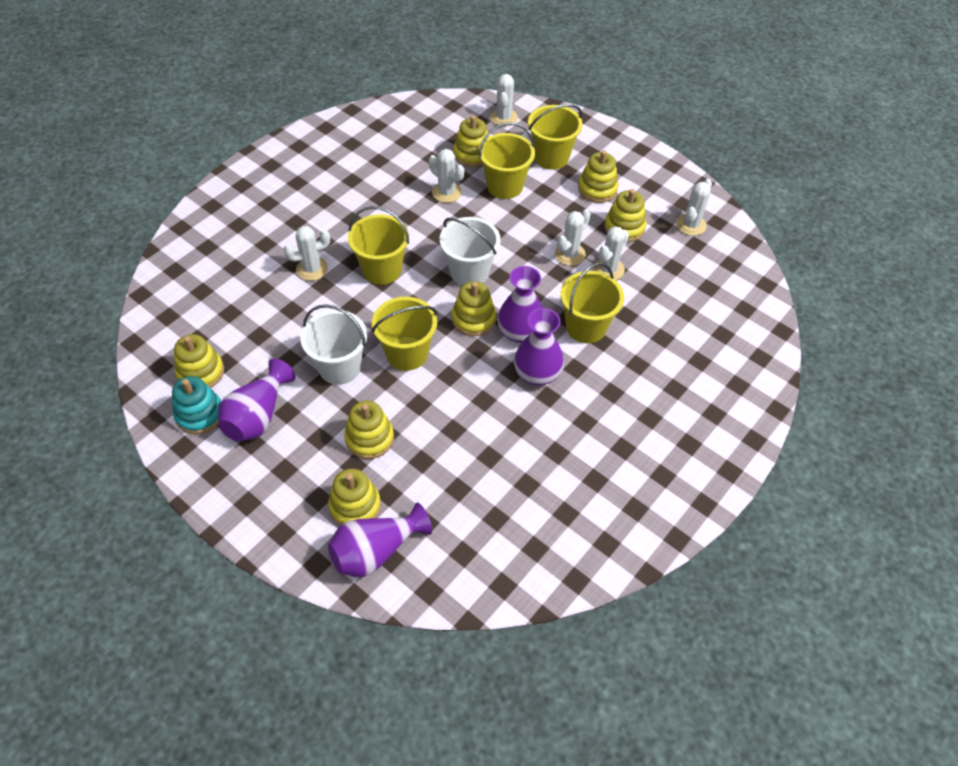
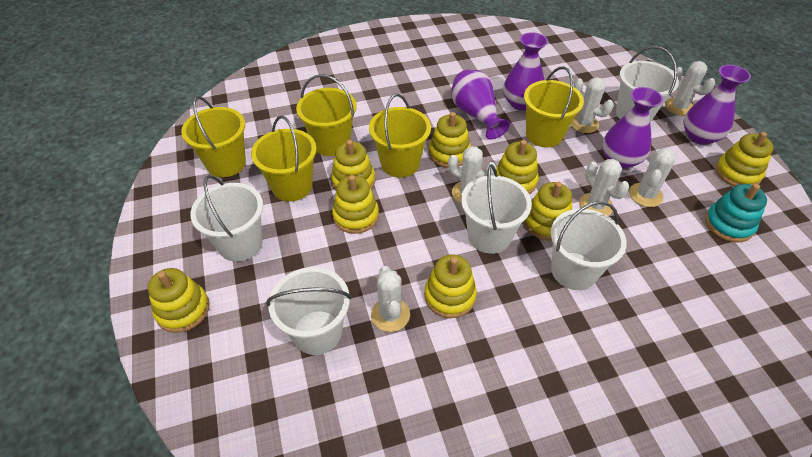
white bucket: [300,304,367,385] [440,217,501,286] = 2 -> [190,175,263,262] [266,267,352,355] [461,164,532,254] [551,201,627,290] [616,46,679,122] = 5
yellow stacking toy: [174,334,224,388] [329,468,381,525] [344,401,394,459] [452,281,496,336] [453,115,489,167] [578,150,618,203] [604,189,646,242] = 7 -> [148,268,210,333] [331,140,375,191] [332,175,379,234] [424,254,477,318] [429,112,471,168] [496,140,539,194] [524,182,572,241] [715,132,773,187] = 8

